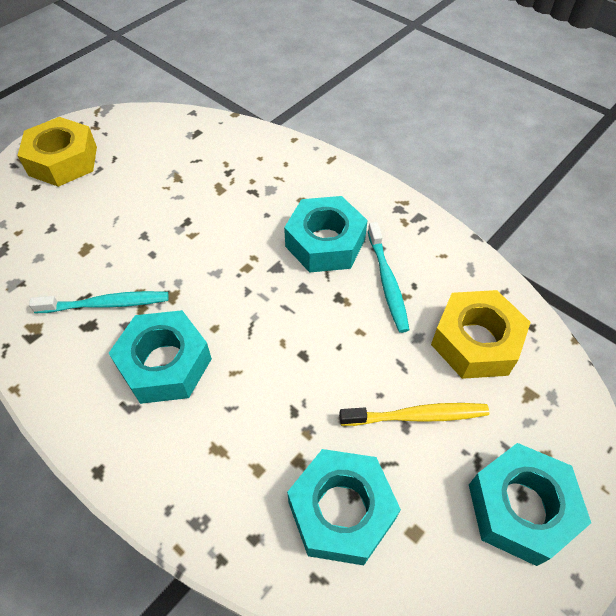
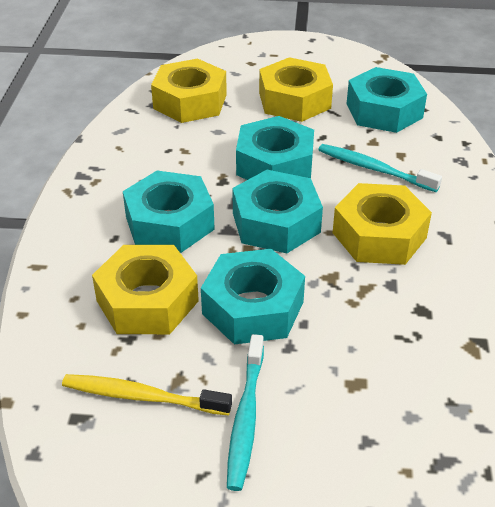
turquoise nut: [109,310,212,404] [284,196,368,273] [287,449,401,565] [469,443,591,566] = 4 -> [123,171,215,253] [201,249,305,344] [232,170,323,253] [236,116,314,180] [347,67,427,133] = 5
yellow nut: [17,117,97,187] [431,290,531,379] = 2 -> [92,245,199,334] [151,59,227,123] [259,57,333,122] [333,183,432,265] = 4

